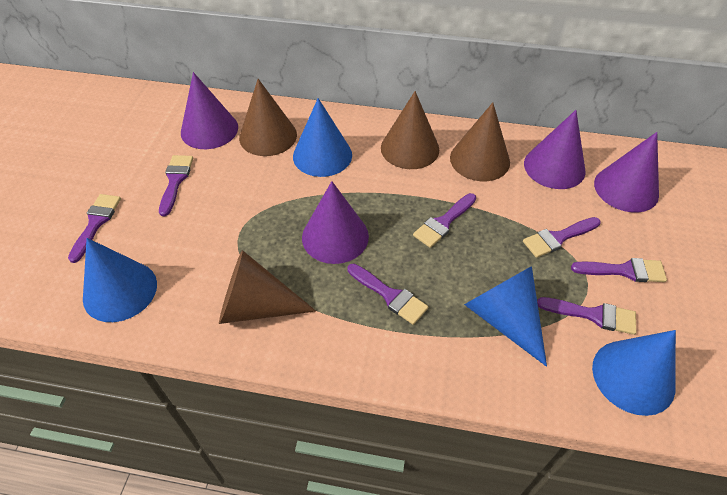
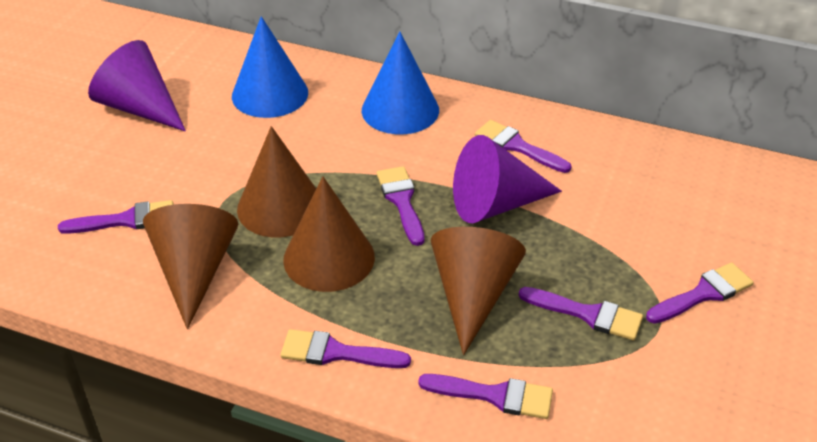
blue cone: [83,238,157,322] [293,98,352,177] [464,266,547,367] [592,330,676,416] = 4 -> [232,16,308,118] [362,32,439,134] = 2
purple cone: [181,72,238,149] [302,181,369,264] [524,110,586,189] [594,132,659,213] = 4 -> [88,40,186,132] [453,135,562,223] = 2

